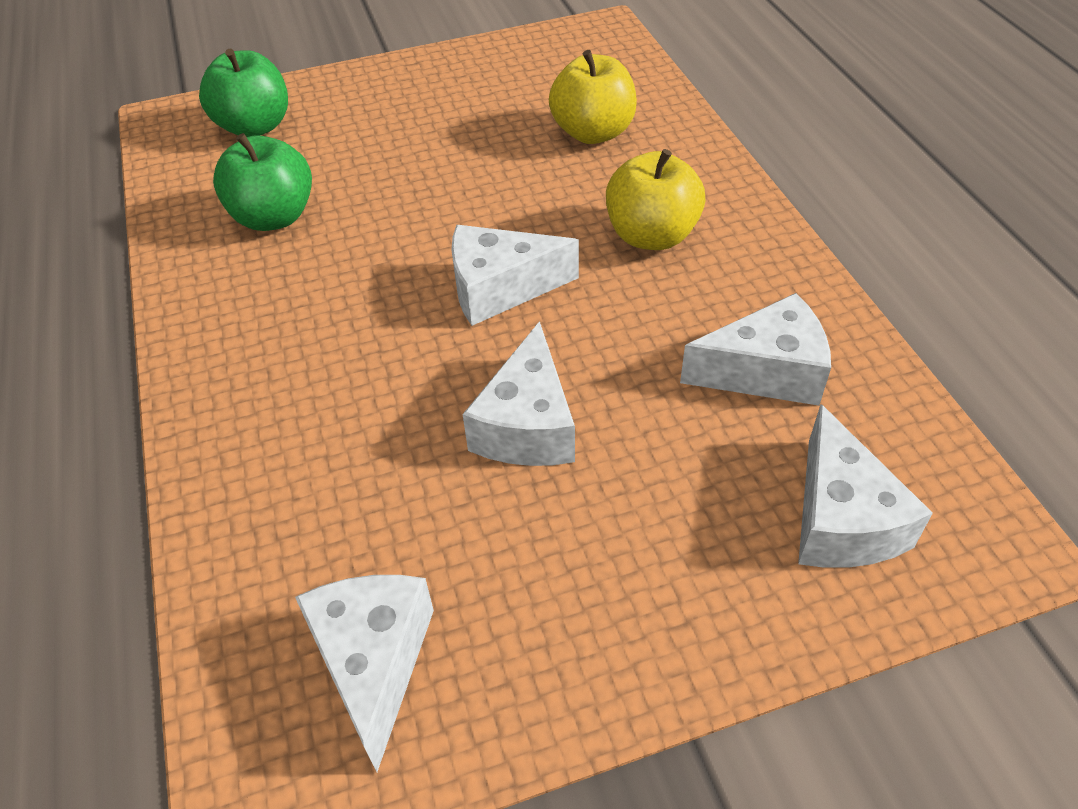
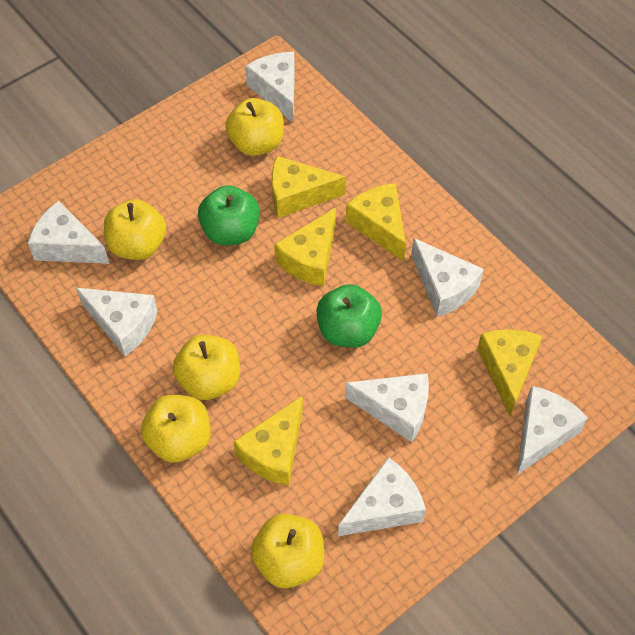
white cheese: [295,575,434,772] [452,225,579,326] [463,321,575,466] [680,293,831,406] [798,404,933,568] = 5 -> [28,201,109,264] [76,288,158,356] [245,52,295,122] [338,457,426,536] [345,373,429,442] [411,238,484,317] [517,386,588,474] = 7
yellow apple: [549,50,637,144] [606,149,705,250] = 2 -> [104,199,166,260] [141,395,211,463] [173,335,240,400] [225,98,284,156] [251,514,324,588] = 5
yellow cheese: none = 0 -> [233,395,303,486] [272,156,346,218] [274,208,336,287] [346,183,406,261] [477,329,542,416] = 5

